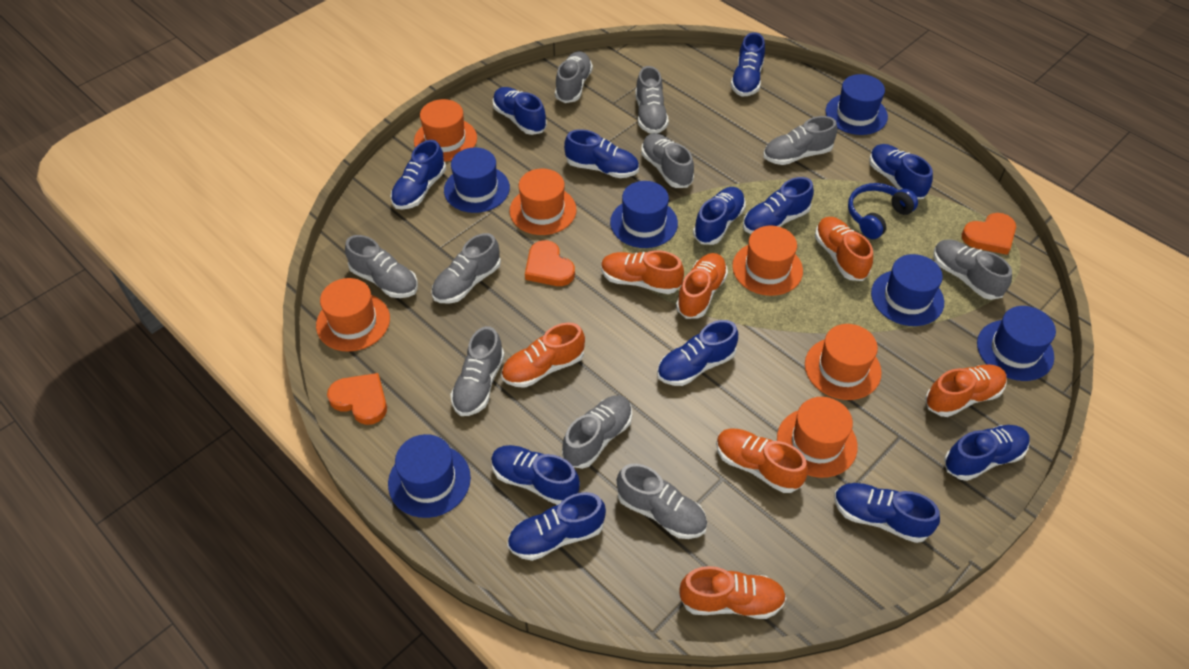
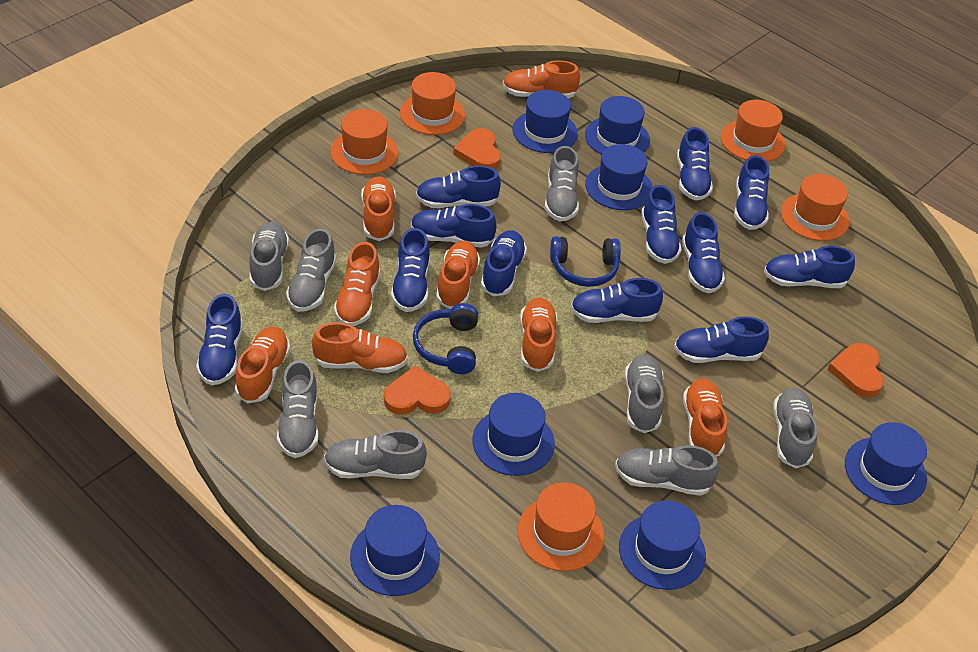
blue hat: [388,434,471,518] [444,147,510,213] [610,181,678,248] [825,74,888,135] [871,254,944,326] [977,306,1056,381] = 6 -> [350,505,440,596] [472,393,555,476] [513,90,578,153] [585,96,650,155] [585,144,653,210] [619,500,706,590] [845,422,927,505] = 7
blue headphones: [848,183,918,239] = 1 -> [413,303,478,374] [550,236,621,287] = 2
grey shoe: [345,235,418,298] [431,233,501,304] [450,326,505,416] [555,51,593,103] [562,395,632,469] [617,464,707,539] [635,66,669,134] [641,133,694,188] [763,116,837,165] [934,240,1012,300] = 10 -> [249,222,289,291] [277,360,318,458] [286,229,336,312] [324,430,427,479] [545,146,579,221] [615,445,719,496] [625,354,664,433] [773,388,818,468] = 8
orange hat: [316,278,390,352] [414,99,477,162] [509,169,577,235] [732,226,803,296] [777,397,858,478] [805,324,882,400] = 6 -> [330,109,398,175] [400,72,465,135] [518,482,605,571] [721,100,785,162] [781,174,849,241] = 5
orange shoe: [501,323,585,388] [601,250,684,294] [676,253,728,319] [679,566,786,619] [716,428,808,493] [815,217,873,281] [925,364,1007,417] = 7 -> [235,327,290,404] [312,322,408,373] [334,242,380,326] [361,176,396,241] [436,241,480,309] [502,60,580,98] [520,298,557,372] [683,378,727,457] = 8

